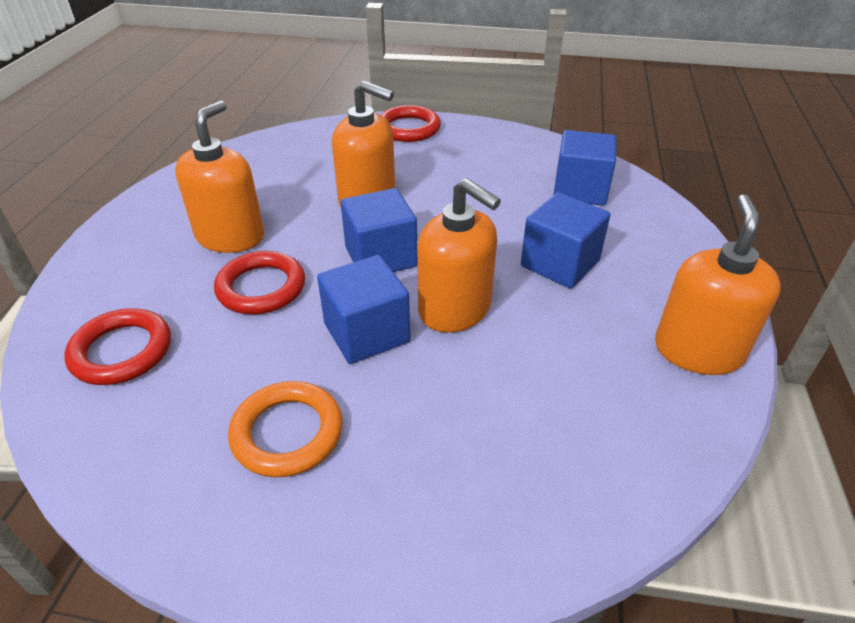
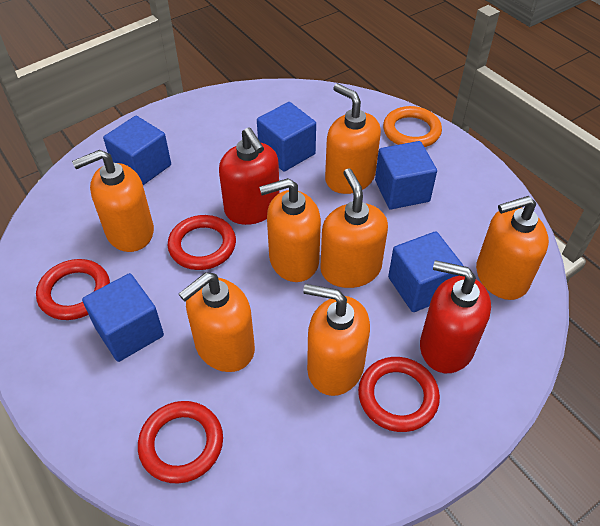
blue cube: [317,255,410,364] [341,188,417,272] [521,192,610,289] [554,130,616,206] = 4 -> [82,273,164,362] [103,116,171,185] [257,102,316,172] [375,141,437,209] [388,231,463,312] = 5
orange soap dispenser: [175,100,264,253] [332,81,395,207] [417,178,501,333] [655,194,781,375] = 4 -> [72,150,154,252] [179,272,255,372] [259,178,321,282] [303,284,370,396] [320,168,388,288] [325,83,381,194] [476,196,549,300] = 7
red ring: [64,308,171,385] [214,251,305,315] [381,105,441,142] = 3 -> [36,259,110,320] [138,401,223,483] [168,215,236,270] [358,357,440,432] = 4
red soap dispenser: none = 0 -> [219,127,280,225] [420,260,491,373] = 2

